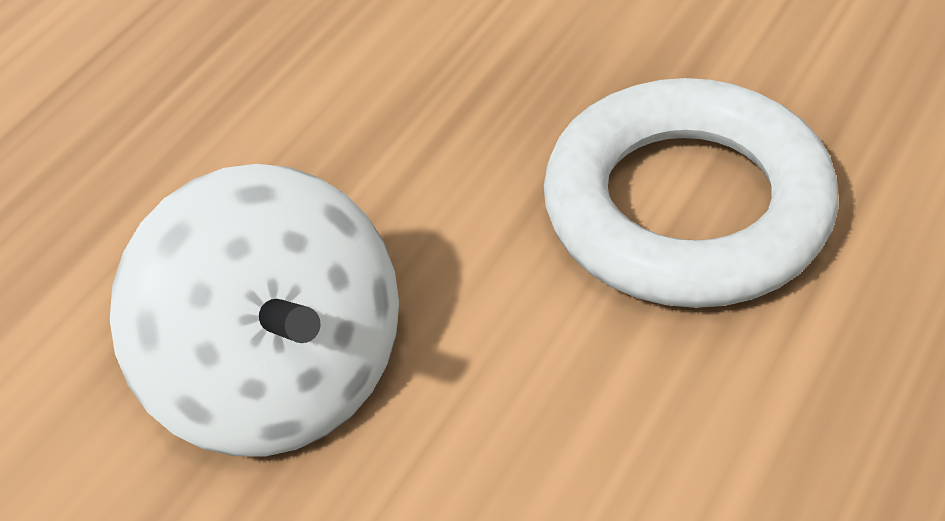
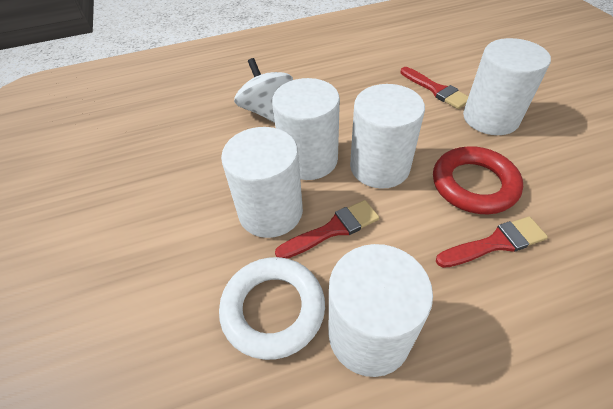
red brush: none = 0 -> [275,200,379,259] [400,67,469,109] [436,216,548,268] = 3
red ring: none = 0 -> [433,146,523,214] = 1
white cylinder: none = 0 -> [221,127,303,238] [272,78,340,180] [329,244,433,377] [350,84,425,189] [463,38,551,135] = 5

